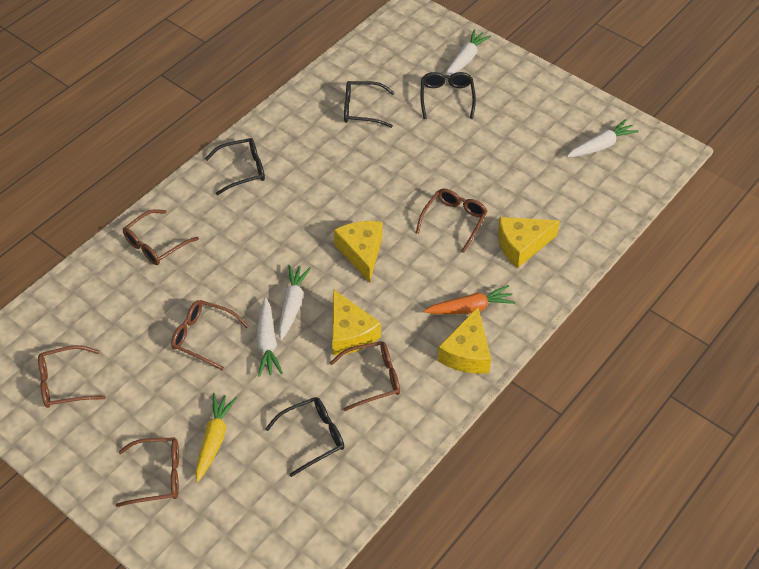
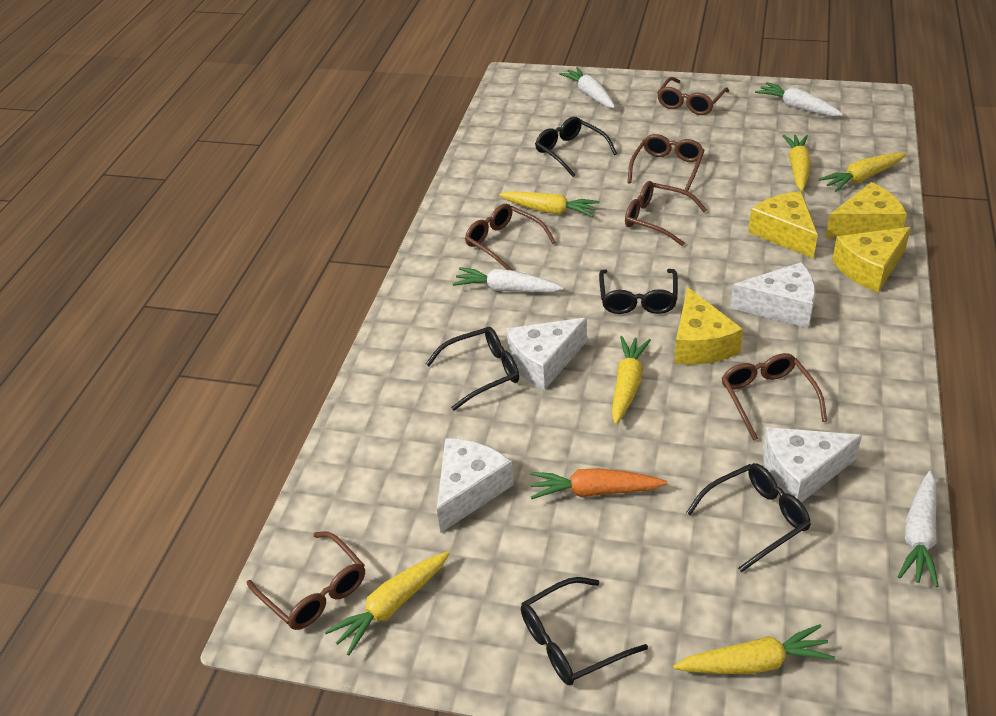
black glasses: [205,138,265,195] [265,397,344,477] [344,81,395,128] [420,72,476,119] = 4 -> [426,327,519,411] [521,577,648,685] [535,117,617,177] [599,269,678,314] [686,463,811,573] = 5
white cheese: none = 0 -> [437,438,514,533] [506,318,587,390] [730,262,815,328] [763,427,862,503] = 4
yellow carrot: [195,393,237,482] = 1 -> [325,551,450,655] [499,191,599,217] [612,336,651,425] [673,624,835,674] [782,135,811,191] [819,153,906,192] = 6

